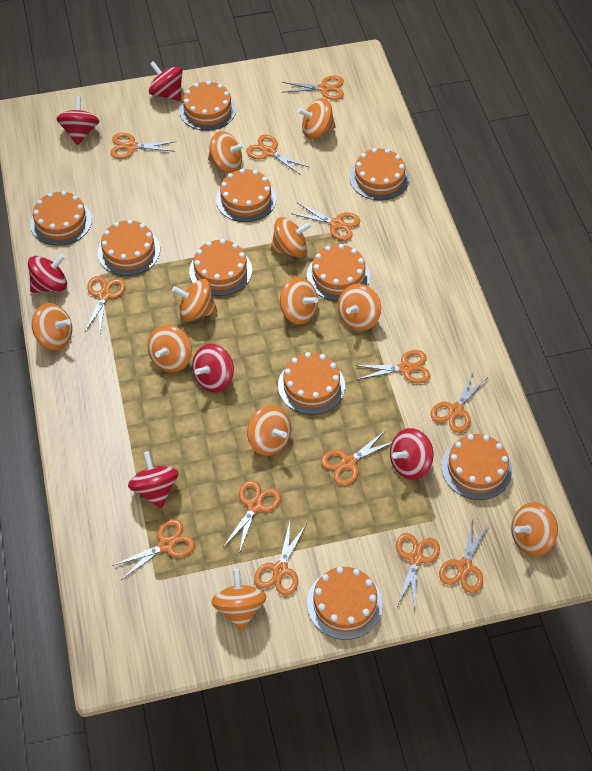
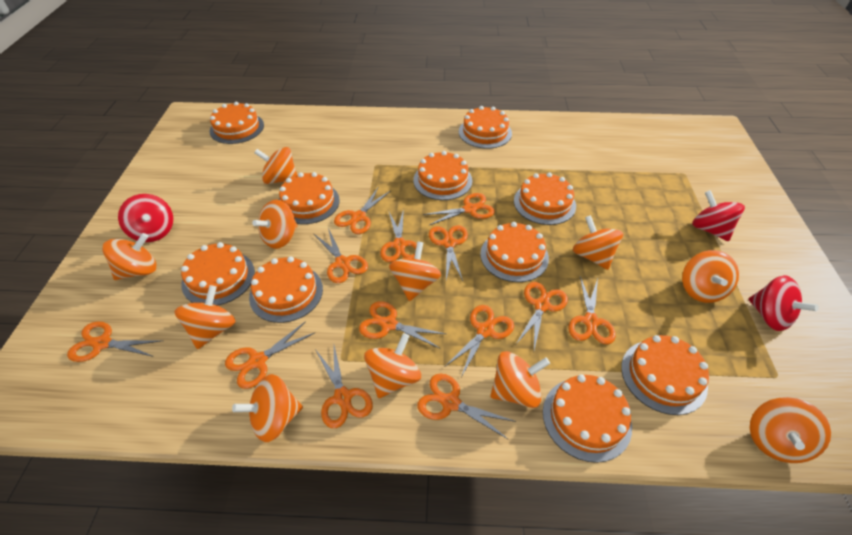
red spinning top: [28,254,67,293] [56,96,99,145] [128,451,179,509] [149,61,183,101] [192,344,234,392] [390,428,433,480] = 6 -> [118,194,173,242] [692,190,745,241] [749,275,819,331] = 3

